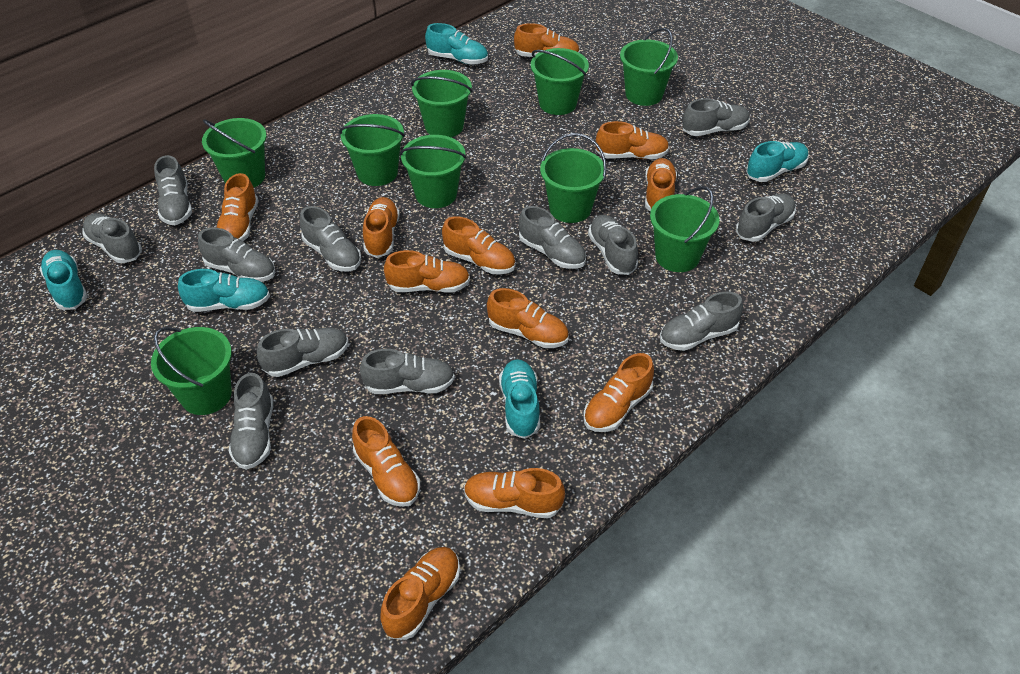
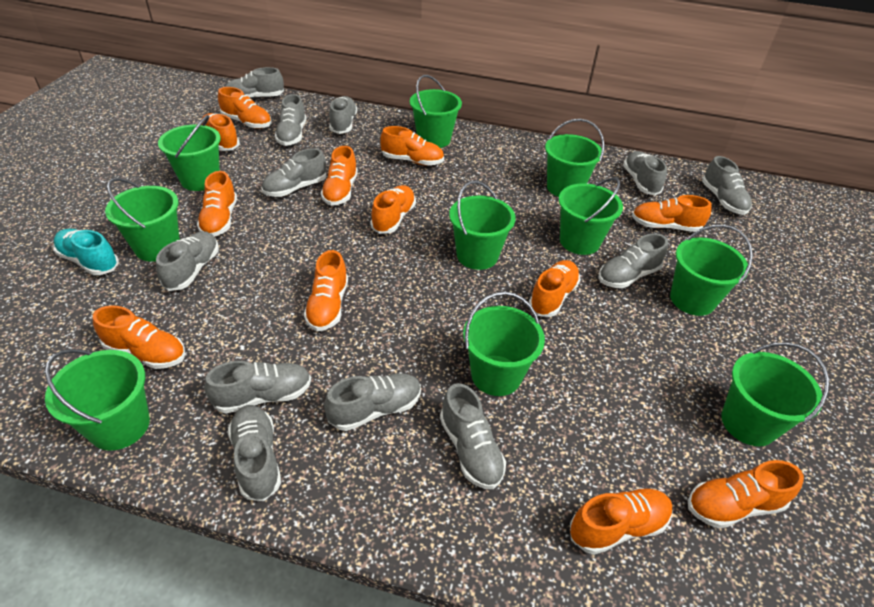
green bucket: [151,327,232,415] [202,118,266,188] [339,114,405,186] [400,135,467,208] [411,70,473,137] [531,48,589,115] [540,133,607,223] [620,28,678,106] [650,186,720,272] = 9 -> [45,349,150,451] [105,178,180,262] [158,115,221,191] [410,75,462,148] [449,181,516,270] [463,292,545,396] [545,119,605,197] [559,177,623,255] [670,224,753,316] [721,342,829,446] = 10
turquoise shoe: [40,250,87,310] [178,269,270,312] [425,23,488,65] [499,359,540,439] [746,141,809,182] = 5 -> [53,229,119,275] = 1

